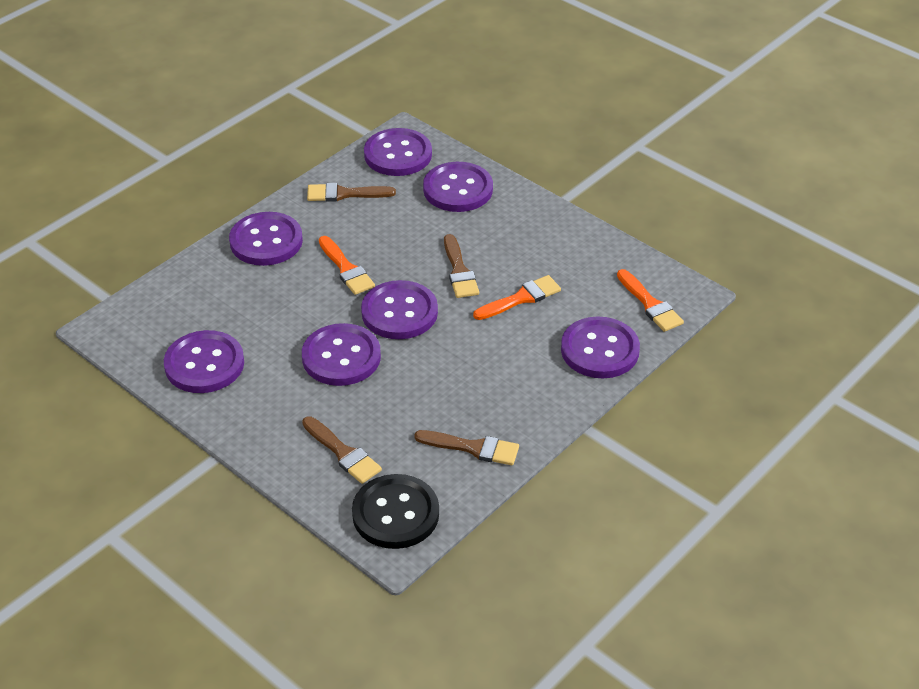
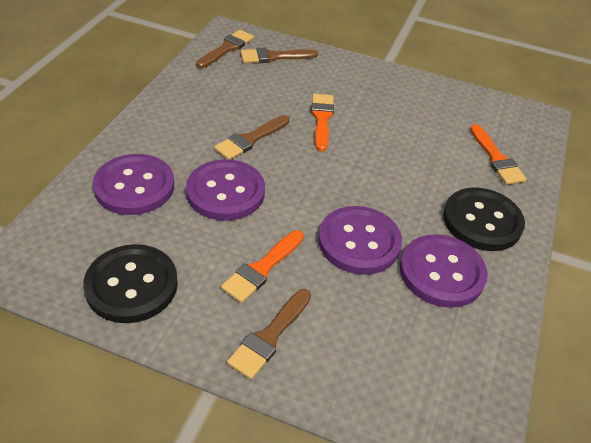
black button: [352,474,439,549] = 1 -> [83,244,178,323] [443,187,525,251] = 2
purple button: [164,330,244,393] [229,212,303,266] [302,323,381,386] [361,280,438,339] [364,128,432,176] [423,162,493,212] [561,316,640,378] = 7 -> [93,154,174,215] [186,159,265,221] [318,206,402,275] [400,234,488,308] = 4

